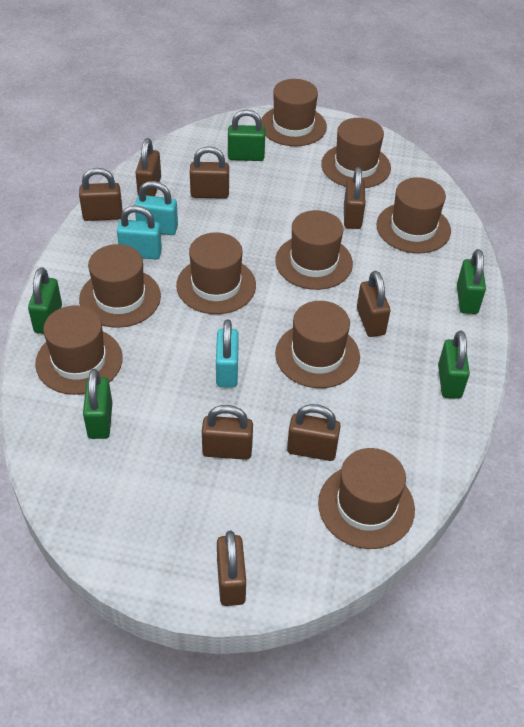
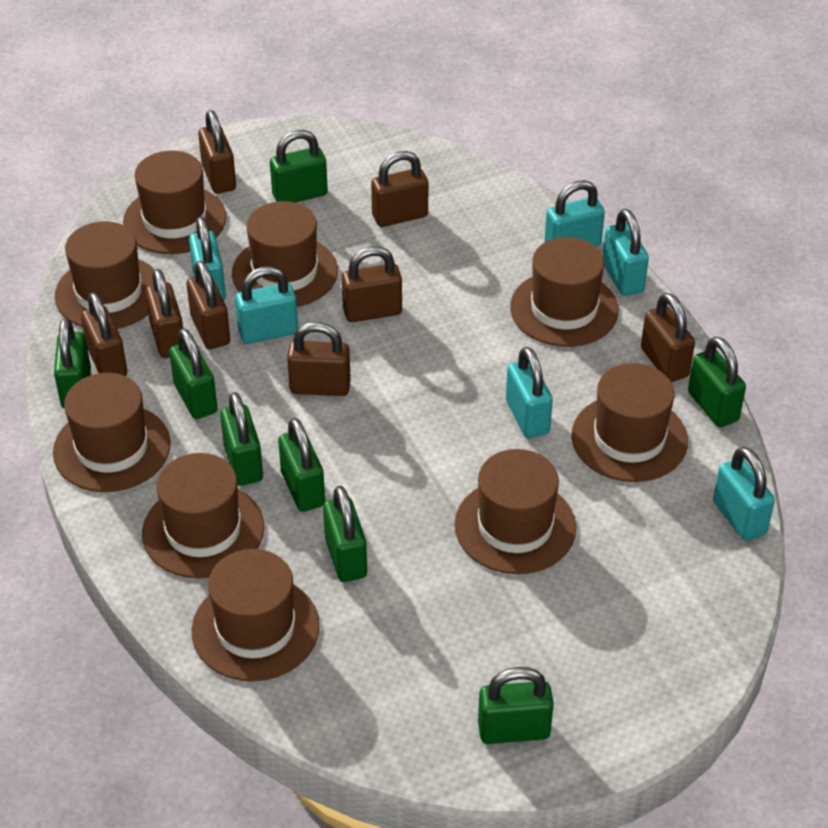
green padlock: [28,267,62,334] [83,369,112,439] [228,110,265,161] [438,331,470,399] [457,249,486,314] = 5 -> [54,318,91,408] [169,328,218,419] [220,392,263,486] [270,130,328,203] [278,418,325,512] [323,486,367,582] [478,667,554,744] [688,336,746,427] = 8
turquoise padlock: [117,205,162,259] [134,181,178,235] [216,319,239,388] = 3 -> [189,217,226,301] [235,266,298,344] [506,347,553,439] [544,180,605,247] [603,209,649,296] [713,447,775,541] = 6

